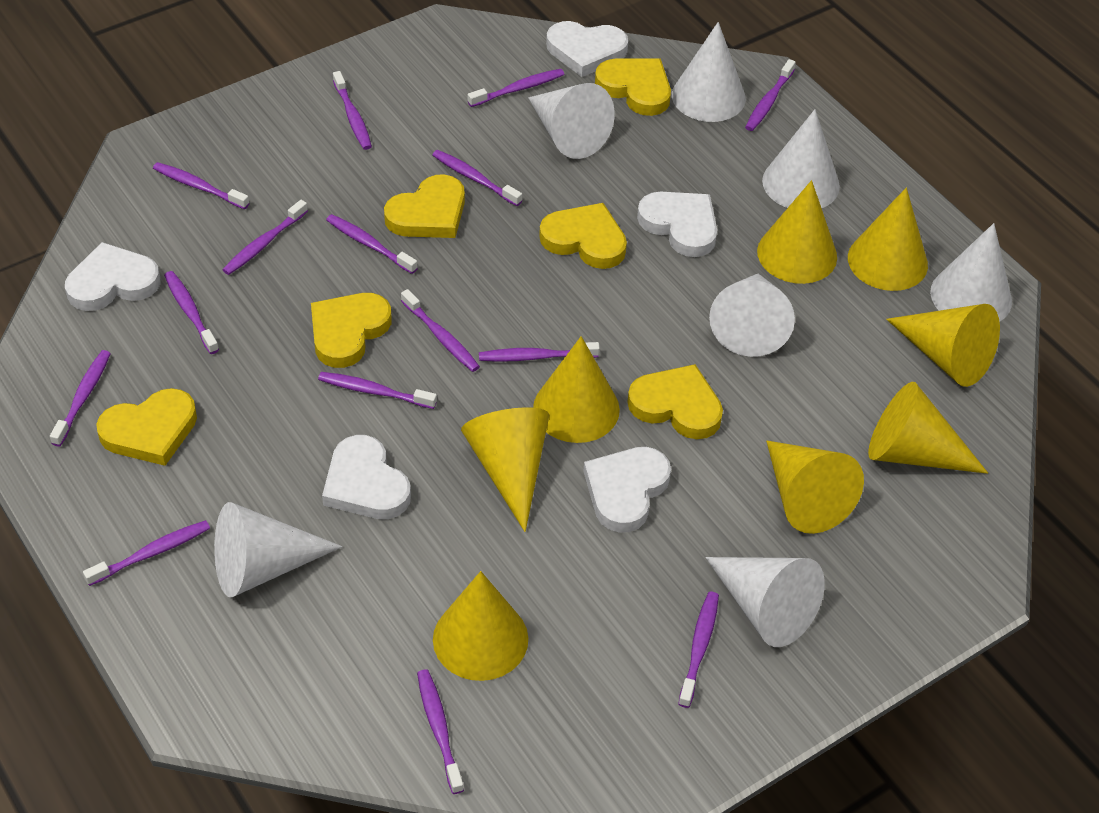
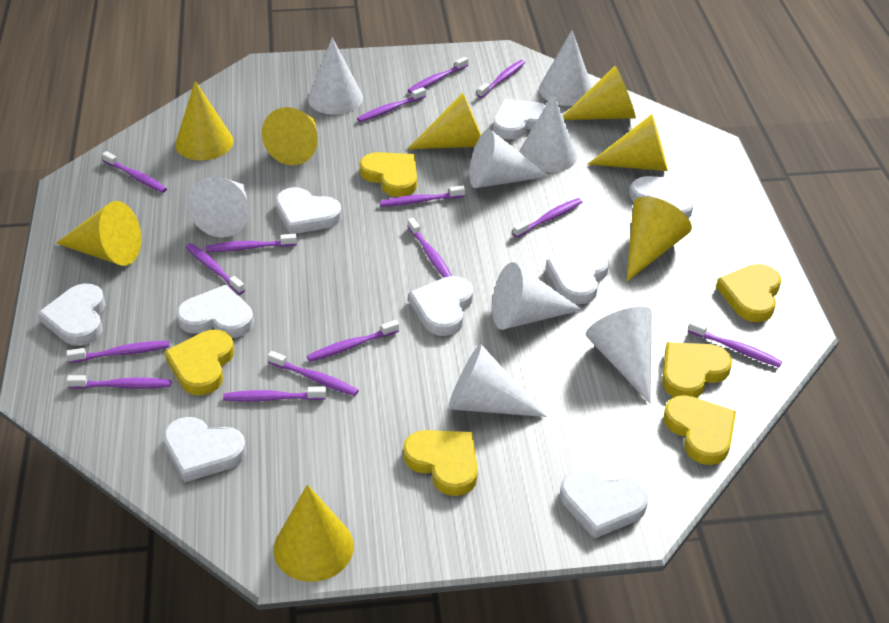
white cone: [214,502,342,597] [528,83,615,159] [672,22,746,122] [706,557,825,647] [709,274,795,357] [762,109,840,208] [930,223,1012,322] = 7 -> [188,177,249,238] [308,38,363,115] [448,344,547,417] [469,129,550,188] [492,262,583,330] [519,93,577,173] [539,30,592,106] [586,307,652,404] = 8
white heart: [65,242,161,311] [322,435,411,519] [546,21,628,77] [583,447,671,533] [637,192,717,257] = 5 -> [38,284,105,346] [164,417,246,483] [177,284,254,338] [276,187,342,234] [409,276,473,336] [493,99,546,139] [546,248,609,304] [560,469,648,539] [630,176,693,219] = 9

